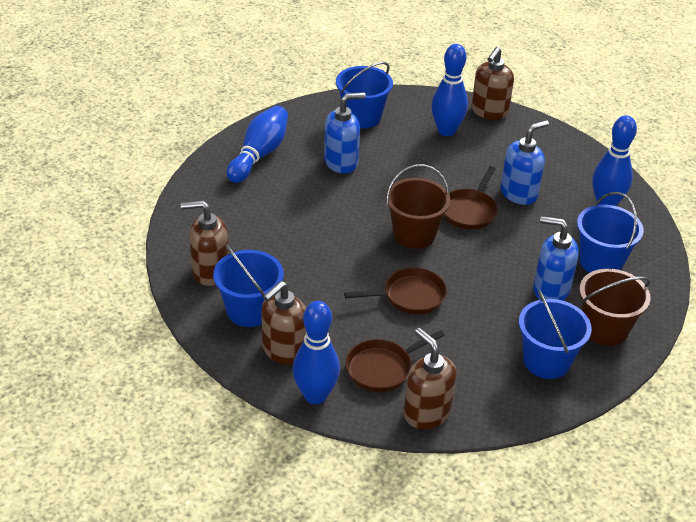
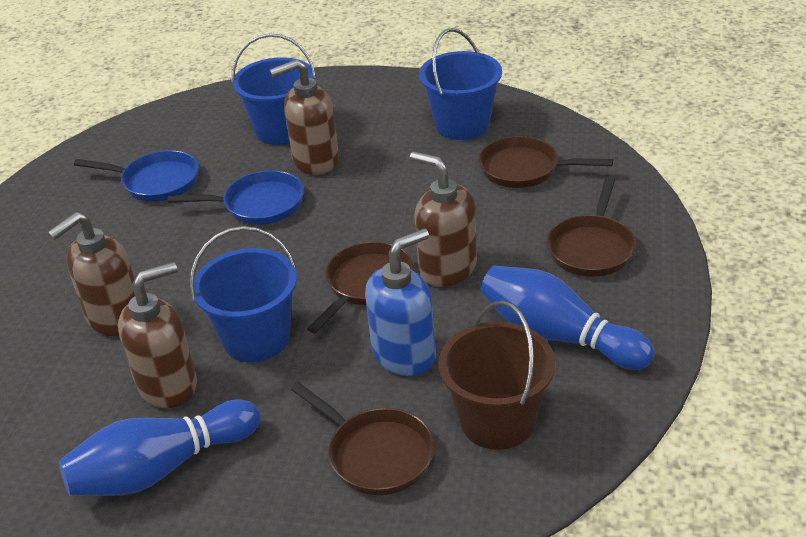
blue bowling pin: [227,106,288,183] [293,301,340,404] [431,44,468,136] [592,115,637,206] = 4 -> [59,400,260,496] [480,266,654,370] = 2
blue bucket: [213,244,284,327] [336,62,393,128] [519,290,592,379] [577,192,644,273] = 4 -> [190,226,297,362] [232,34,316,145] [419,28,502,140] = 3
blue pan: none = 0 -> [74,150,199,202] [168,170,304,225] = 2
blue soap dispenser: [324,92,366,174] [501,120,549,205] [533,216,579,301] = 3 -> [365,228,436,376] = 1
brown bucket: [386,164,451,249] [579,269,651,346] = 2 -> [438,301,556,450] = 1
brown pan: [344,267,447,315] [345,330,445,392] [444,166,498,230] = 3 -> [291,382,434,495] [307,242,414,333] [478,136,613,188] [547,177,636,277] = 4

